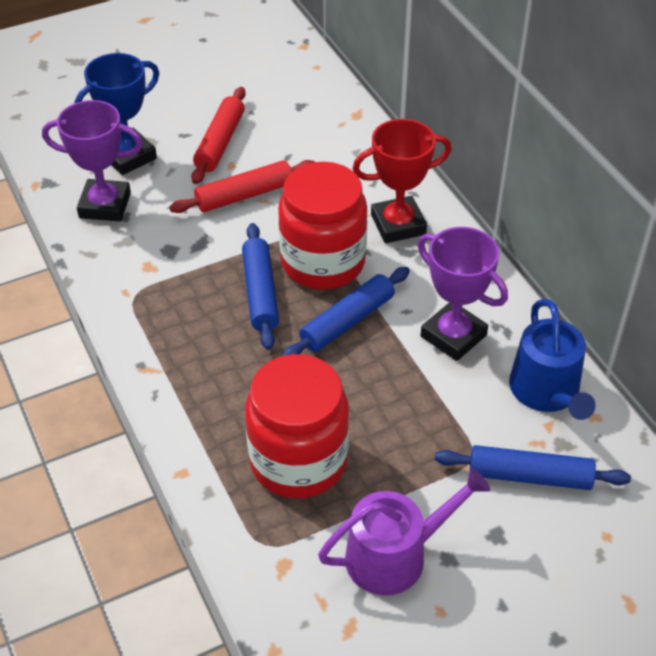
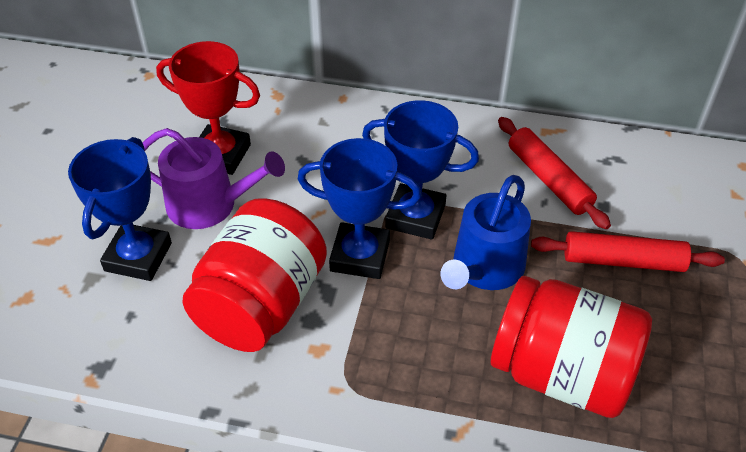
blue rolling pin: [242,223,279,350] [282,267,410,356] [435,445,631,490] = 3 -> none = 0
blue trophy: [74,53,159,175] = 1 -> [68,137,172,281] [298,138,421,279] [362,100,479,240] = 3
purple trophy: [42,100,143,222] [417,227,508,361] = 2 -> none = 0

